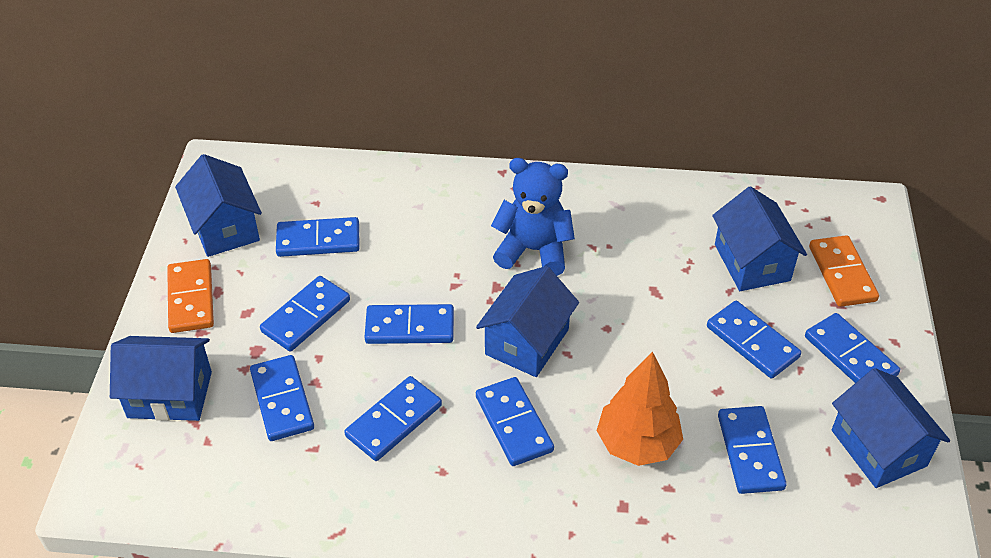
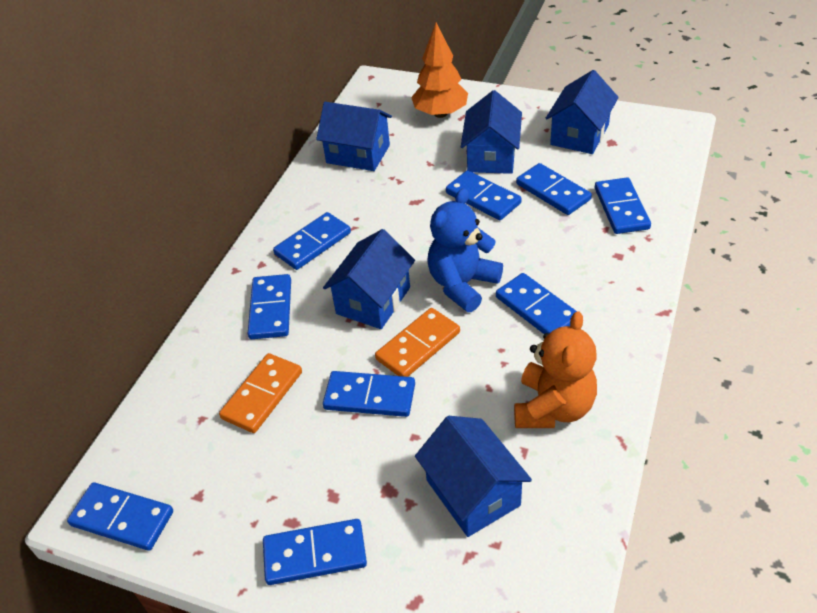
orange teddy bear: none = 0 -> [514,311,597,428] = 1

